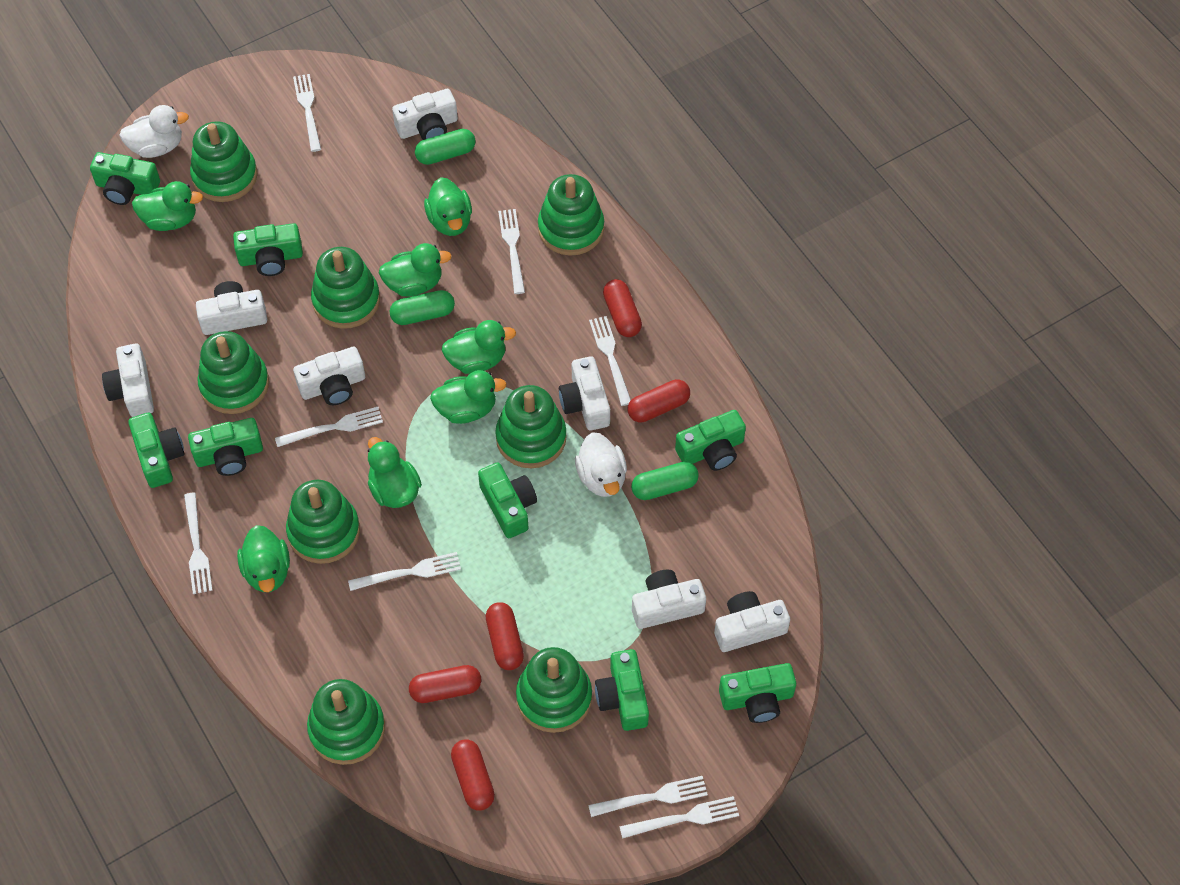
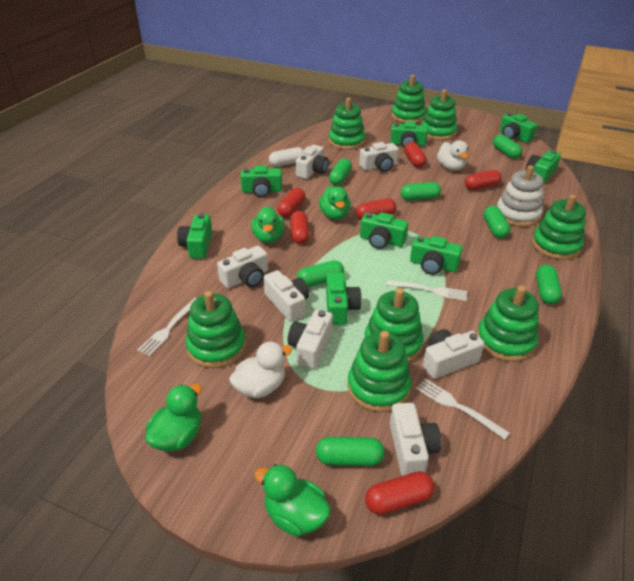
green capsule: [390,290,455,325] [415,129,476,165] [631,462,699,500] = 3 -> [297,260,344,287] [316,437,385,466] [329,158,352,185] [401,182,441,201] [483,206,510,238] [493,135,522,159] [536,265,562,304] = 7
green duck: [132,181,203,231] [237,525,290,592] [368,437,422,508] [379,243,452,297] [424,177,472,236] [430,370,507,424] [442,320,516,374] = 7 -> [145,384,202,452] [251,206,284,243] [254,464,331,537] [319,186,351,220] = 4
red capsule: [409,665,481,703] [451,739,495,811] [486,602,524,670] [603,279,642,337] [628,379,690,423] = 5 -> [277,188,305,217] [290,211,309,244] [356,198,396,220] [365,471,434,515] [404,142,427,168] [465,170,502,190] = 6
white capsule: none = 0 -> [269,147,303,167] = 1
white fork: [184,493,213,594] [275,407,383,447] [293,74,321,152] [348,552,461,591] [498,209,525,294] [588,776,708,817] [589,316,631,406] [619,796,739,839] = 8 -> [137,298,197,356] [386,280,467,301] [416,379,510,440] = 3
white stacking toy: none = 0 -> [497,165,543,227] = 1

